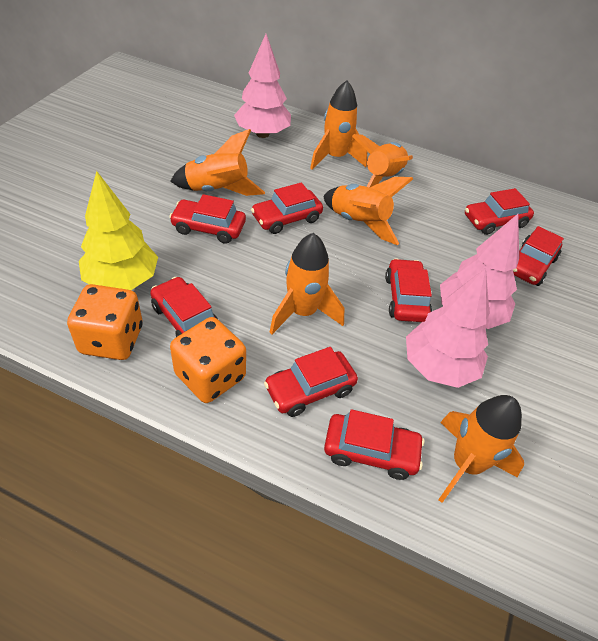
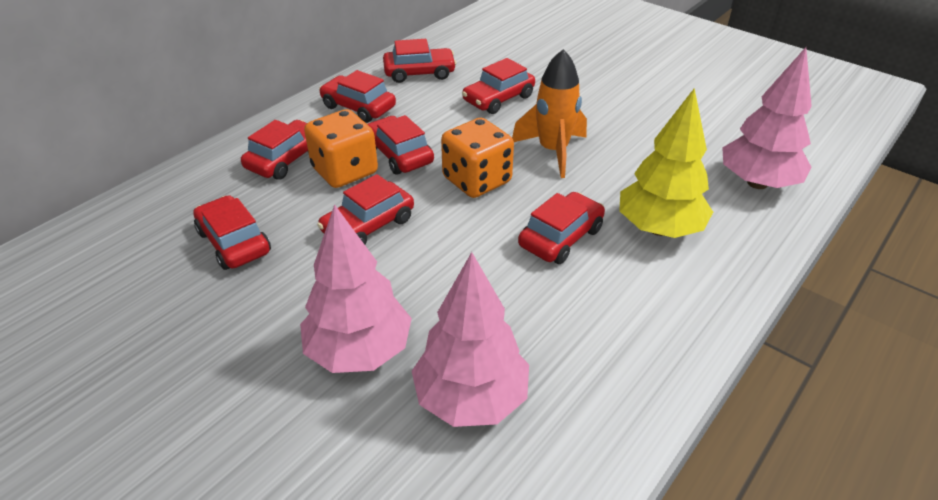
orange rocket: [170,129,265,196] [269,233,344,334] [310,80,367,169] [323,177,413,245] [352,134,413,188] [438,395,524,503] = 6 -> [512,49,587,178] = 1

